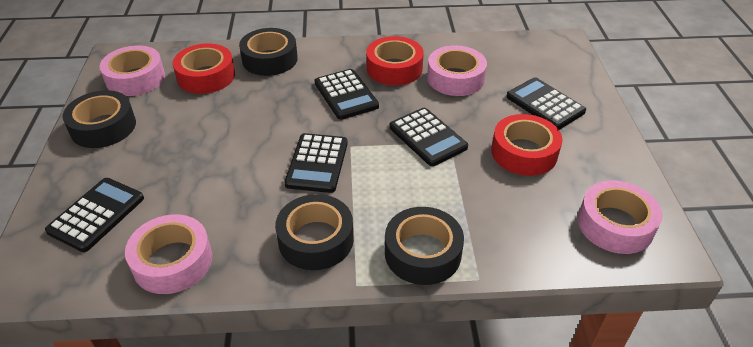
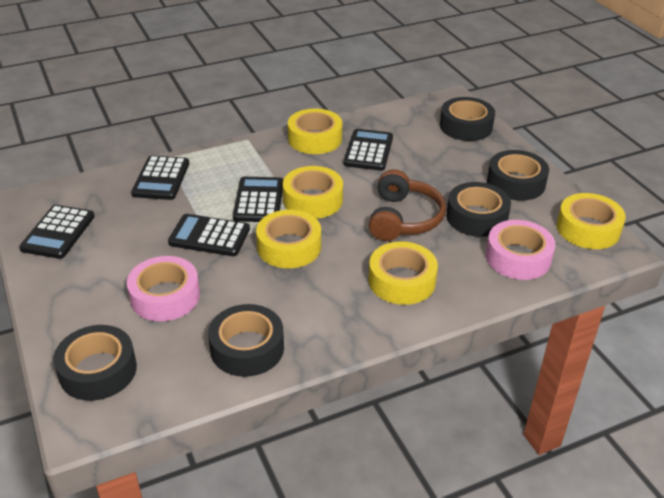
black tape: [63,90,136,148] [239,28,298,76] [275,194,354,270] [385,207,464,285] = 4 -> [53,325,137,401] [208,304,284,377] [440,97,495,141] [446,182,511,237] [487,150,549,201] = 5
brown headphones: none = 0 -> [369,169,446,241] = 1
pink tape: [99,46,165,96] [125,214,212,294] [427,45,487,96] [578,181,662,254] = 4 -> [127,256,200,321] [486,220,556,280] = 2
red tape: [173,44,235,94] [366,36,424,86] [491,114,563,176] = 3 -> none = 0
yellow tape: none = 0 -> [256,210,321,268] [283,166,343,219] [288,108,342,154] [369,241,438,305] [557,193,626,249] = 5

